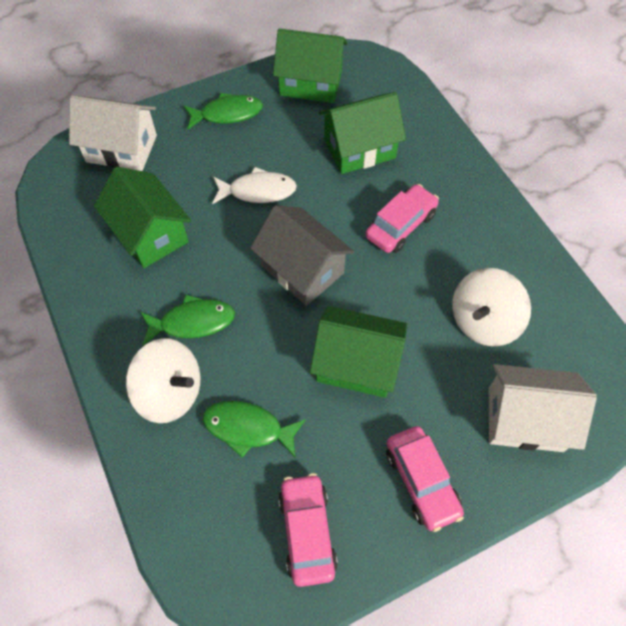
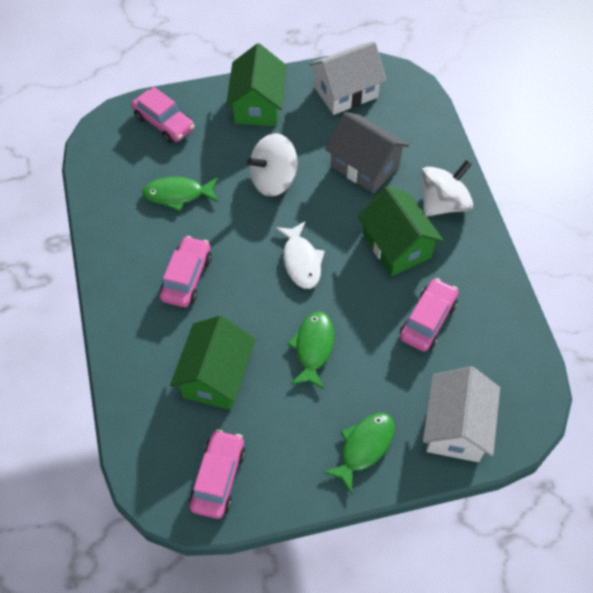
green house: [94,167,191,268] [273,28,348,103] [310,306,407,398] [319,92,406,174] = 4 -> [170,315,256,410] [226,43,287,126] [358,186,444,276] = 3
pink car: [278,473,338,587] [365,184,439,253] [386,426,464,532] = 3 -> [131,87,195,143] [160,236,212,307] [189,429,246,519] [400,278,458,352] = 4

